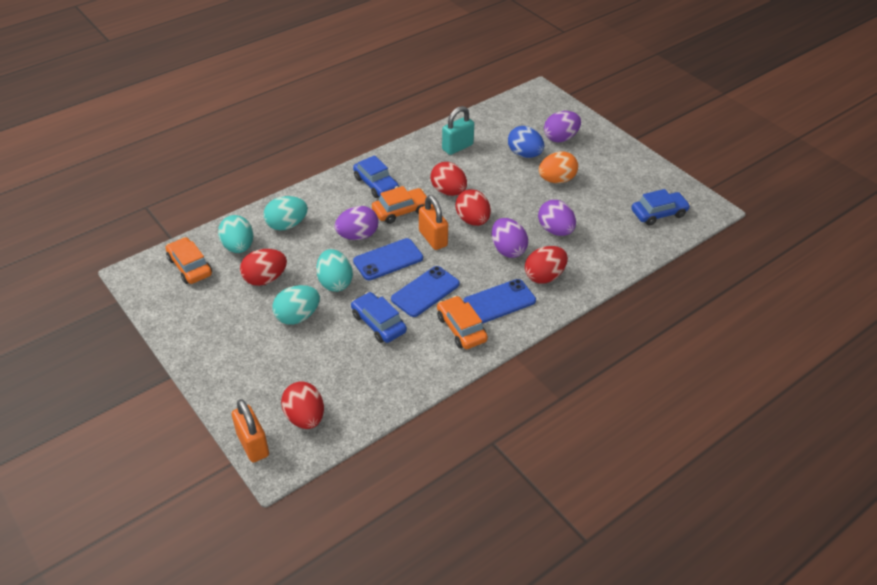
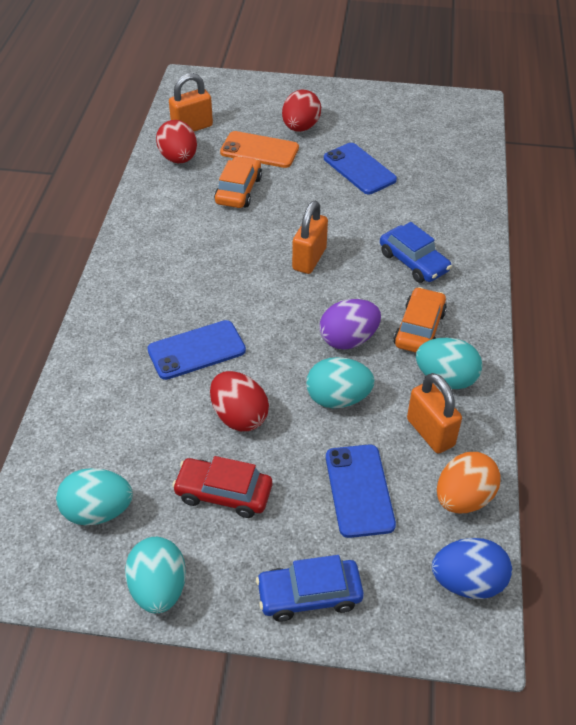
blue car: [351,292,407,343] [353,155,399,198] [631,189,690,225] = 3 -> [256,555,364,622] [380,222,452,283] = 2
orange car: [166,237,212,284] [372,186,427,224] [437,296,488,349] = 3 -> [214,156,262,208] [394,287,447,353] = 2
orange padlock: [232,399,269,462] [419,195,448,250] = 2 -> [169,73,213,131] [292,201,328,274] [407,373,462,454] = 3
orange phone: none = 0 -> [220,131,299,168] = 1
purple egg: [335,206,378,240] [492,218,528,258] [538,200,576,236] [544,111,581,143] = 4 -> [320,299,381,350] = 1
red car: none = 0 -> [172,456,272,518] = 1
red egg: [240,249,287,286] [281,381,324,429] [430,162,467,196] [455,189,491,226] [525,246,568,284] = 5 -> [156,120,197,163] [210,371,269,431] [282,90,321,132] = 3
turquoise padlock: [442,106,474,155] = 1 -> none = 0

